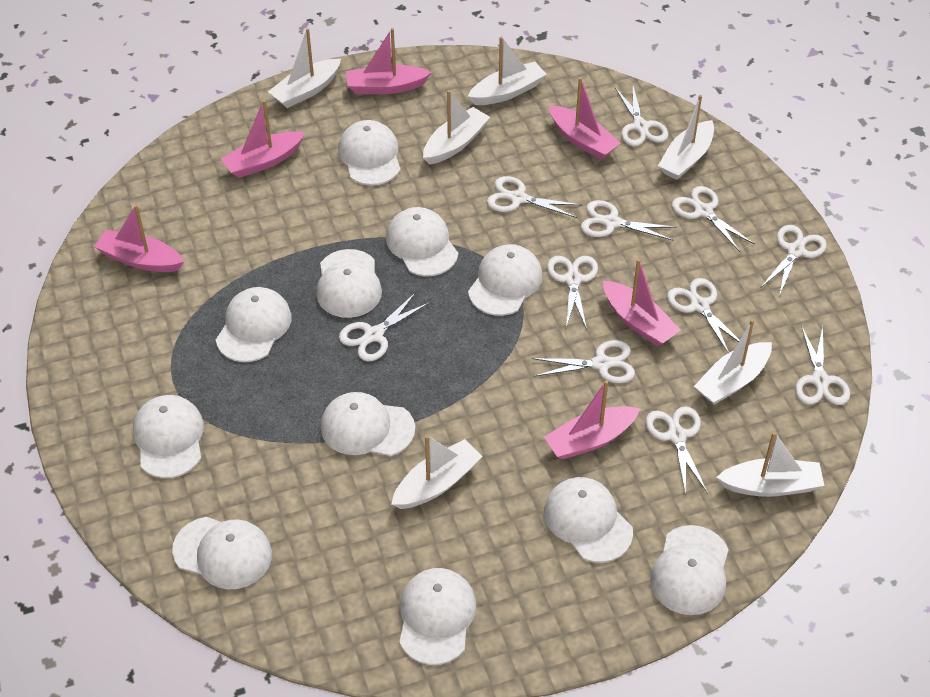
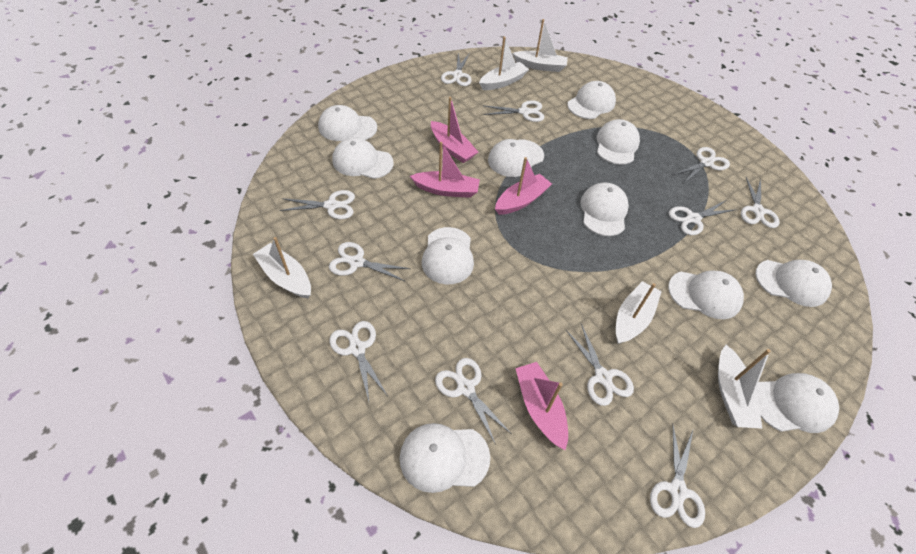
pink boat: [94,205,184,272] [221,100,305,178] [346,28,432,94] [544,380,640,460] [549,77,621,159] [603,259,681,346] = 6 -> [410,142,480,198] [431,97,478,163] [495,157,552,215] [515,362,568,450] = 4
white boat: [268,28,341,108] [391,435,483,509] [423,90,490,165] [468,36,547,105] [658,95,714,180] [694,319,772,404] [716,432,824,497] = 7 -> [253,237,311,298] [479,37,529,90] [512,19,568,72] [616,281,662,344] [718,345,770,428] = 5

